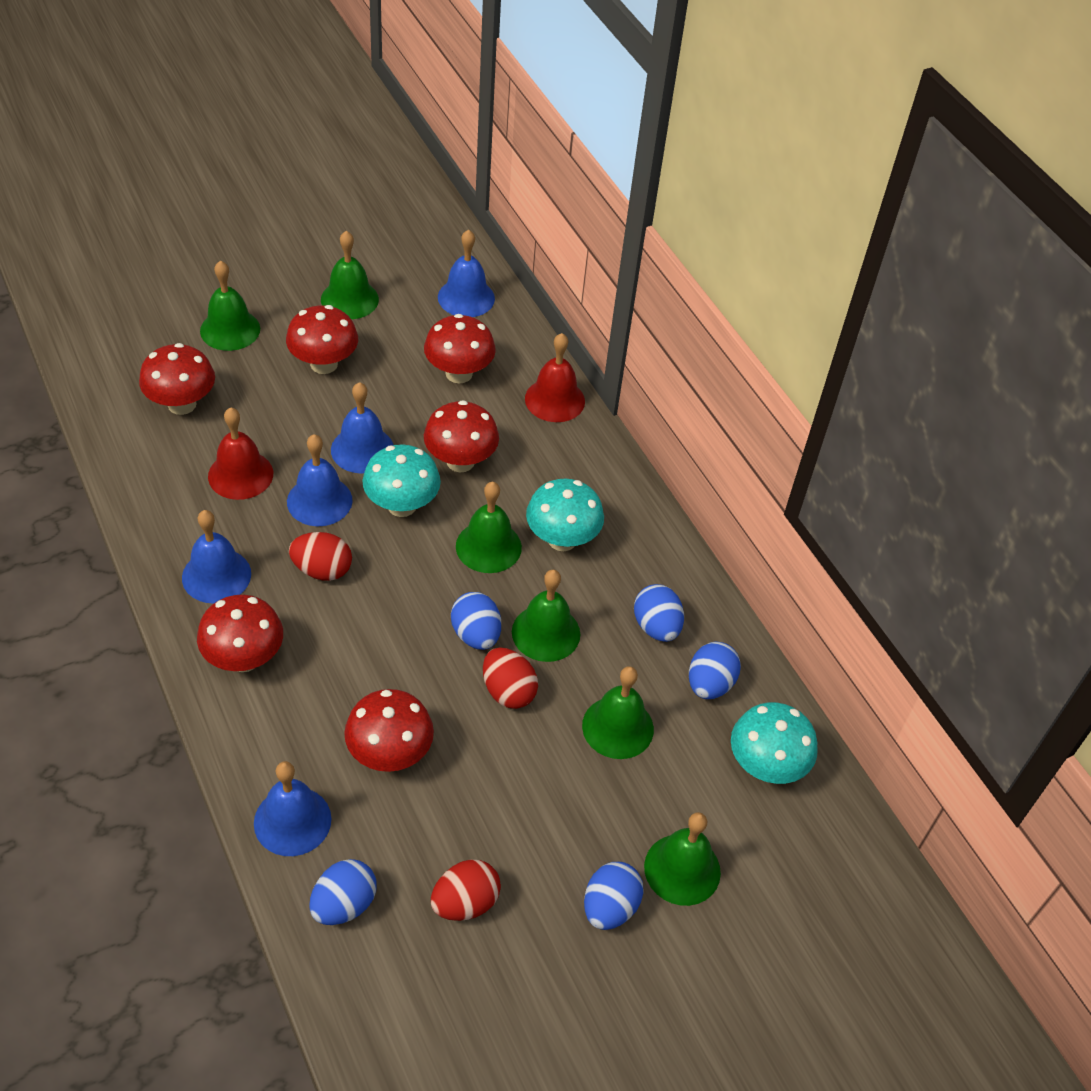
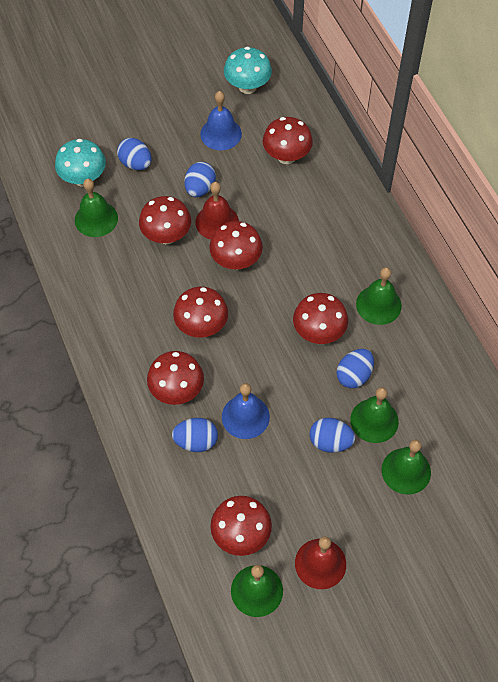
blue bell: [182,510,251,604] [254,761,331,856] [287,434,353,526] [331,382,394,474] [438,230,495,317] = 5 -> [200,91,242,150] [222,383,270,439] = 2
green bell: [200,261,260,351] [321,231,379,319] [456,482,522,573] [512,570,580,662] [582,666,654,759] [644,812,721,906] = 6 -> [75,179,118,237] [231,565,283,617] [350,387,399,443] [356,267,402,325] [382,440,431,495] = 5
red egg: [289,532,352,581] [431,860,501,921] [483,648,538,709] = 3 -> none = 0
red mushroom: [139,343,215,415] [197,595,283,672] [286,305,358,374] [344,689,434,772] [424,314,496,383] [424,400,499,472] = 6 -> [139,196,191,244] [147,351,204,405] [173,287,228,338] [209,221,263,270] [211,496,272,556] [263,117,313,164] [293,293,348,344] = 7
turquoise mushroom: [362,444,441,517] [526,478,604,551] [731,702,818,784] = 3 -> [55,139,106,187] [224,47,272,94] = 2

